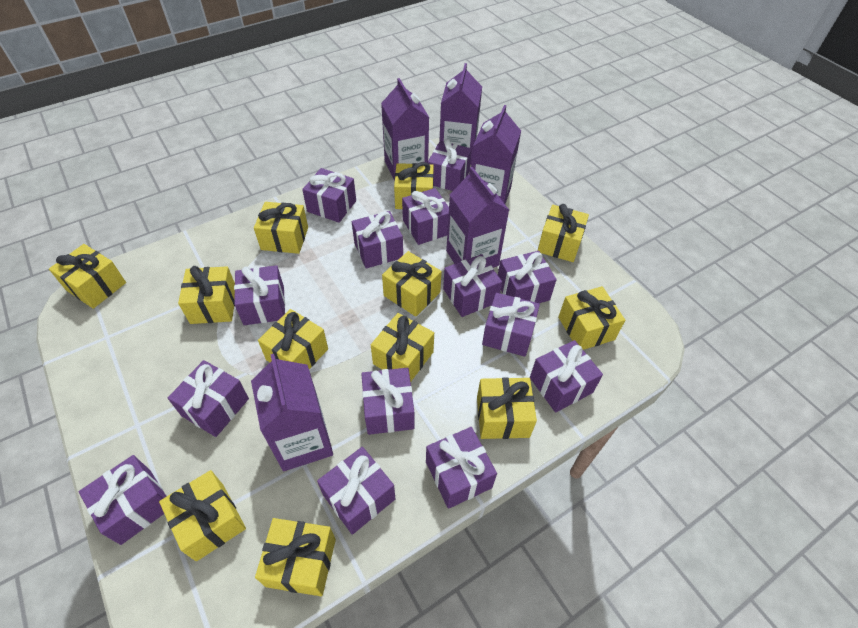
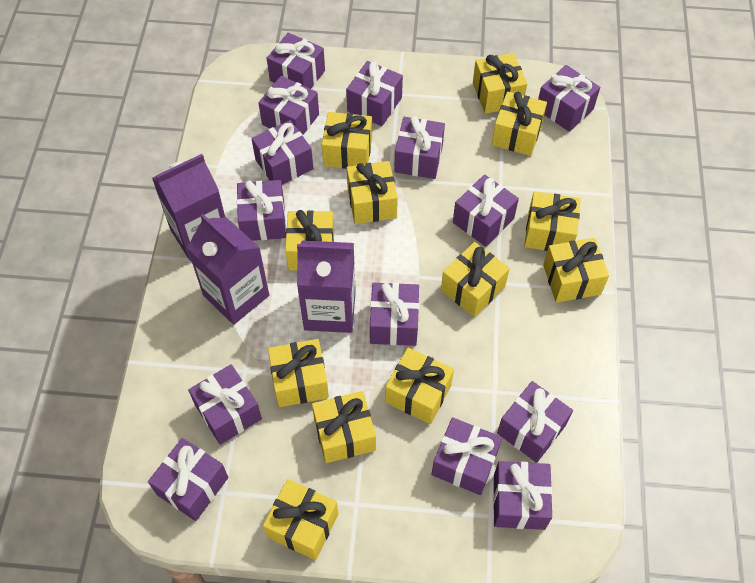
purple carton: [251,354,333,471] [381,78,429,181] [440,63,482,165] [446,167,509,268] [471,105,521,204] = 5 -> [152,154,225,262] [187,214,269,325] [297,240,356,333] = 3

